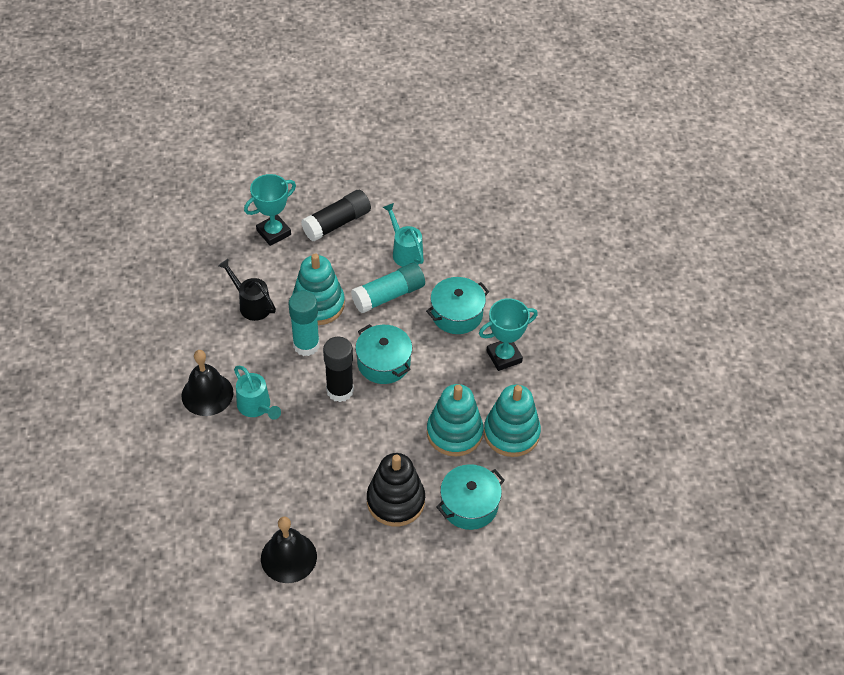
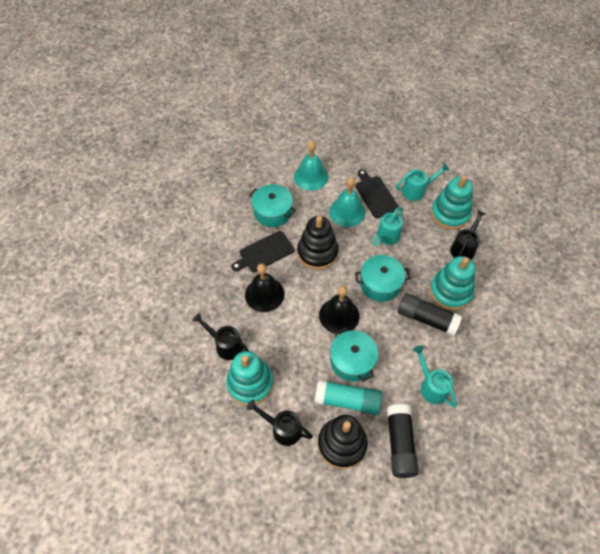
black cutting board: none = 0 -> [231,231,295,272] [355,169,399,218] = 2
black stacking toy: [367,453,425,527] = 1 -> [297,216,338,270] [318,415,368,469] = 2
black watering can: [218,259,276,321] = 1 -> [192,313,249,360] [247,400,313,446] [450,210,486,260] = 3
turquoise bell: none = 0 -> [294,141,328,191] [329,177,365,227] = 2
turquoise glue stick: [288,291,320,356] [351,263,425,313] = 2 -> [314,380,382,415] = 1
turquoise trophy: [244,174,296,246] [479,298,538,371] = 2 -> none = 0
turquoise watering can: [234,366,281,420] [383,203,424,267] = 2 -> [371,207,403,246] [396,163,449,201] [413,345,457,407] = 3

